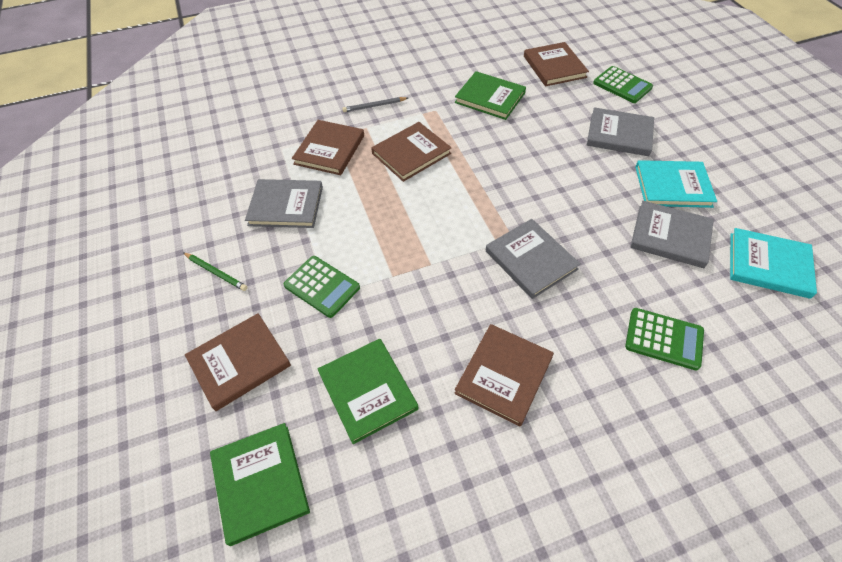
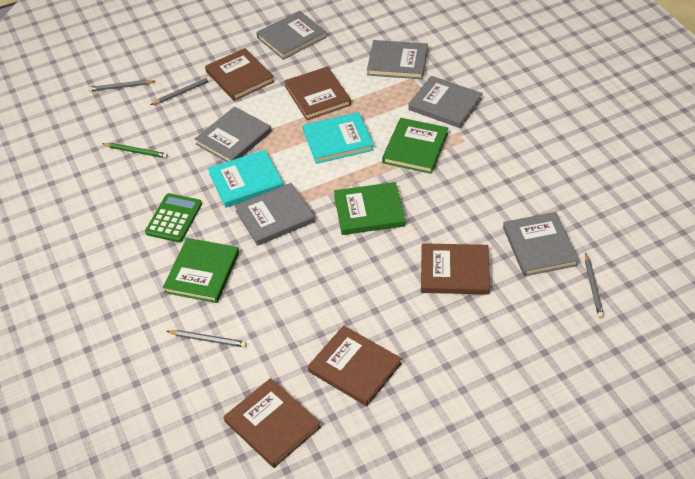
green calculator: [284,256,360,318] [593,66,653,103] [625,308,704,370] = 3 -> [145,193,202,242] = 1
grey book: [245,179,323,228] [486,219,581,299] [587,107,654,156] [630,201,714,268] = 4 -> [195,107,272,162] [234,183,315,246] [256,11,327,60] [367,40,428,79] [408,76,483,128] [503,212,579,276] = 6
grey pencil: [342,97,408,112] = 1 -> [88,80,155,92] [151,77,211,105] [167,330,247,347] [585,253,604,318] = 4

